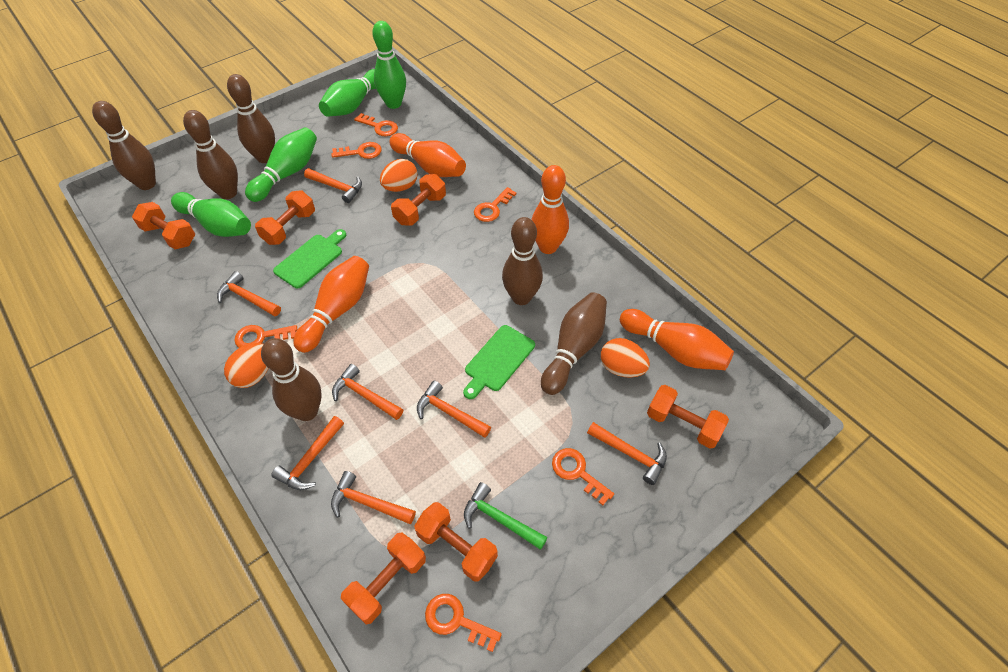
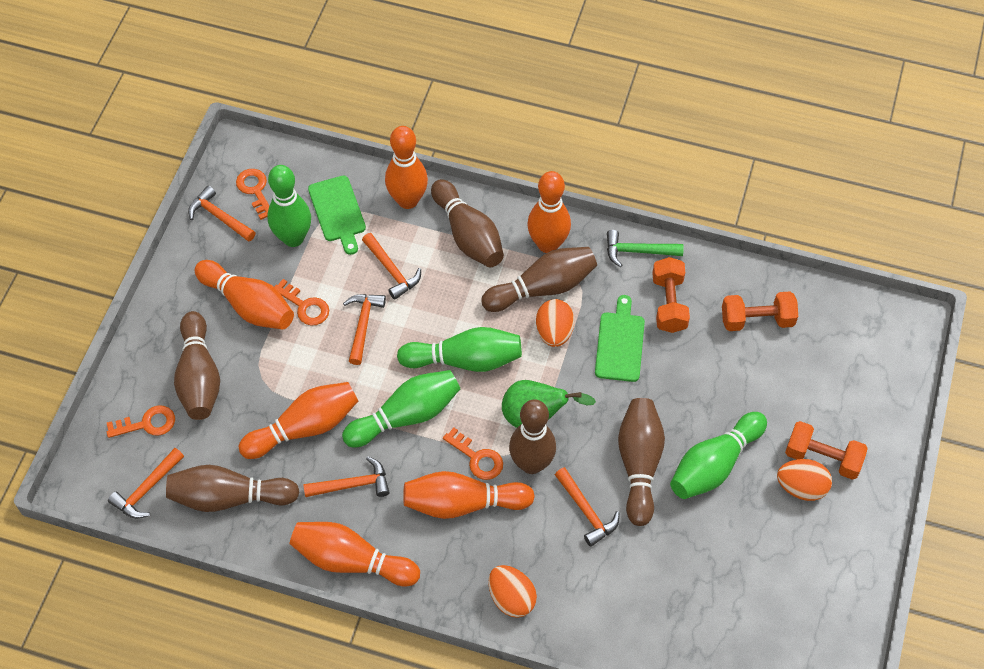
green pear: none = 0 -> [502,380,596,428] = 1
orange bowling pin: [293,256,369,353] [389,133,466,177] [531,165,569,254] [620,309,734,370] = 4 -> [195,260,294,329] [238,382,358,459] [290,522,420,586] [385,126,428,209] [403,471,535,519] [527,171,571,253] = 6
orange dumbbell: [132,202,195,249] [255,190,315,245] [341,532,426,624] [391,174,446,225] [414,502,498,582] [647,385,729,448] = 6 -> [652,257,690,333] [722,291,798,331] [785,421,868,480] = 3
orange hammer: [217,271,281,316] [271,416,344,490] [304,168,362,203] [331,471,416,524] [332,364,403,420] [417,381,491,438] [587,422,667,485] = 7 -> [108,448,184,519] [188,186,256,242] [303,456,390,497] [343,294,386,365] [362,233,421,300] [555,467,619,547] = 6
orange key: [234,325,297,348] [331,142,382,159] [354,113,398,136] [425,594,502,652] [474,187,517,222] [552,448,614,505] = 6 -> [107,406,175,438] [236,169,270,220] [274,279,329,326] [443,427,503,480] = 4

